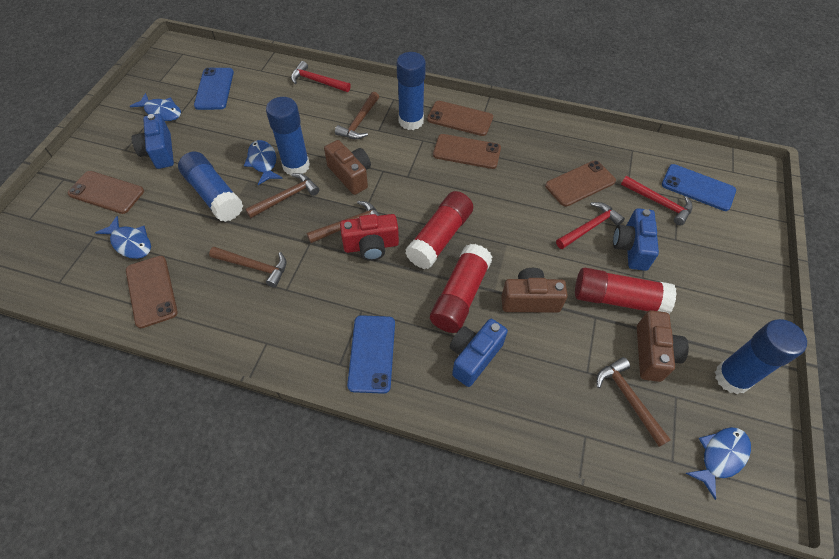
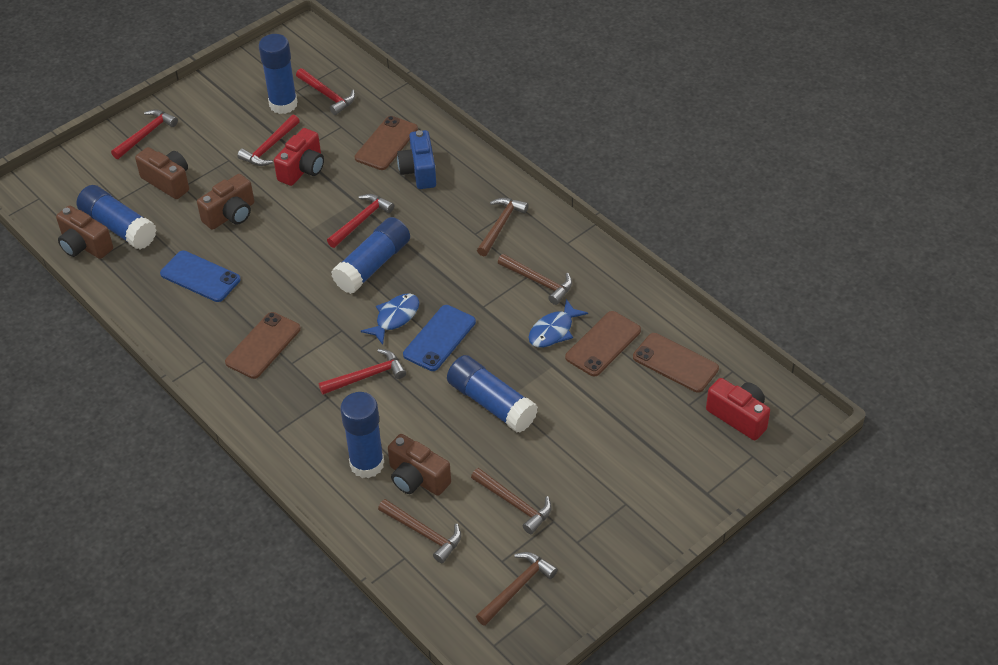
blue camera: [131,114,174,169] [449,319,508,387] [613,208,659,271] = 3 -> [397,130,436,189] = 1
blue fish: [95,216,151,259] [130,93,181,121] [244,140,283,185] [686,427,751,500] = 4 -> [361,293,419,345] [528,299,588,347] = 2
blue glue stick: [178,152,243,222] [266,97,310,175] [396,52,426,130] [715,319,807,394] = 4 -> [77,185,157,250] [259,34,298,114] [331,217,410,294] [340,392,384,478] [447,355,538,433] = 5
blue phone: [194,68,234,110] [347,315,395,394] [662,164,736,211] = 3 -> [160,251,241,302] [403,305,476,371] = 2
brown camera: [324,140,371,195] [501,268,568,313] [637,310,689,382] = 3 -> [56,205,113,259] [135,147,189,199] [197,174,254,230] [388,434,451,496] = 4
brown phone: [67,171,144,214] [126,256,178,328] [427,101,493,136] [433,134,501,169] [545,160,616,207] = 5 -> [225,312,301,379] [355,116,418,170] [565,311,641,376] [633,333,719,393] = 4
red camera: [340,214,399,261] = 1 -> [274,128,324,186] [706,378,770,440] = 2
red glue stick: [405,191,473,269] [430,244,492,333] [575,268,677,315] = 3 -> none = 0
red hammer: [291,61,351,92] [556,202,625,249] [621,176,692,226] = 3 -> [111,109,178,159] [237,114,300,166] [296,68,355,115] [319,349,406,395] [327,194,394,248] = 5

